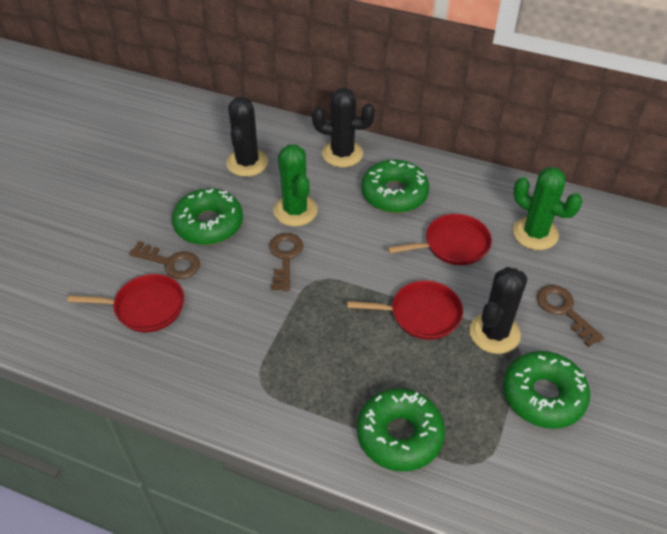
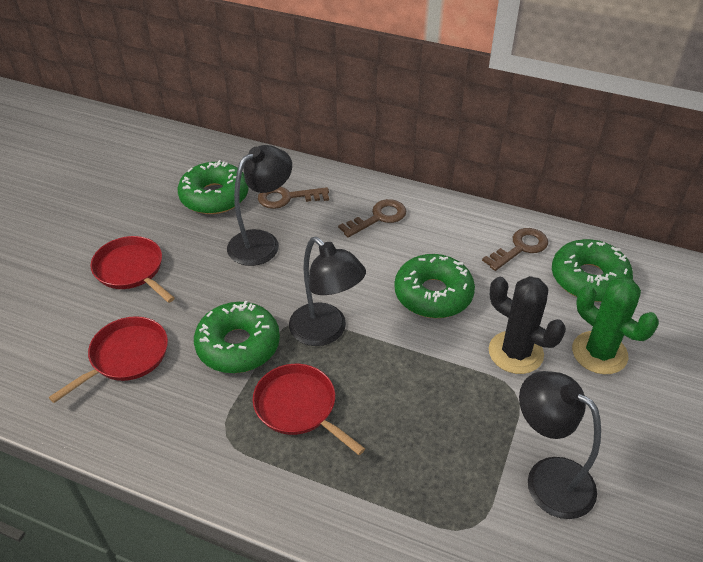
black cactus: [226,97,268,177] [312,88,375,167] [469,267,528,354] = 3 -> [489,276,566,374] = 1
black lamp: none = 0 -> [227,145,292,266] [289,237,366,346] [519,371,601,519] = 3
green cactus: [273,144,318,226] [513,167,582,250] = 2 -> [572,277,659,375] = 1

